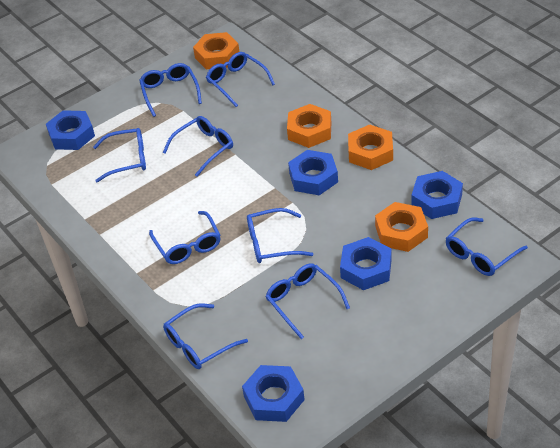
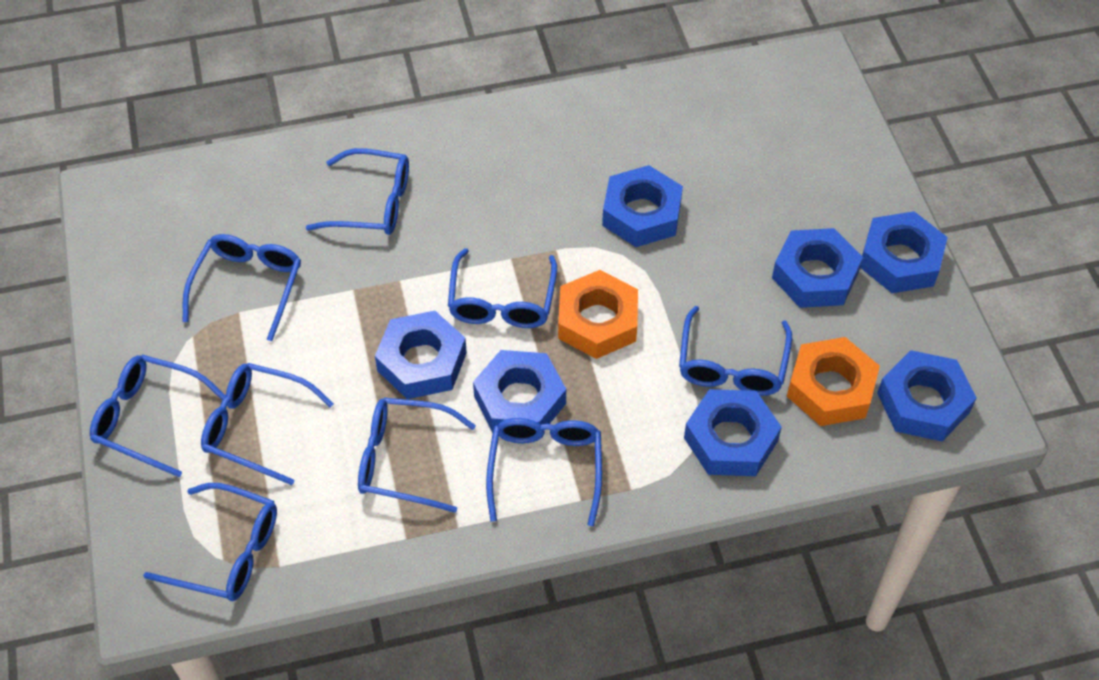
blue nut: [46,110,95,150] [242,365,305,422] [288,150,338,195] [340,237,392,290] [411,171,463,219] = 5 -> [375,311,467,399] [473,350,566,433] [602,165,683,247] [684,389,782,476] [772,228,863,308] [860,211,948,293] [877,350,977,442] = 7
orange nut: [193,32,239,69] [287,104,332,148] [348,124,393,170] [375,202,428,252] = 4 -> [558,270,638,359] [787,337,880,426] = 2

